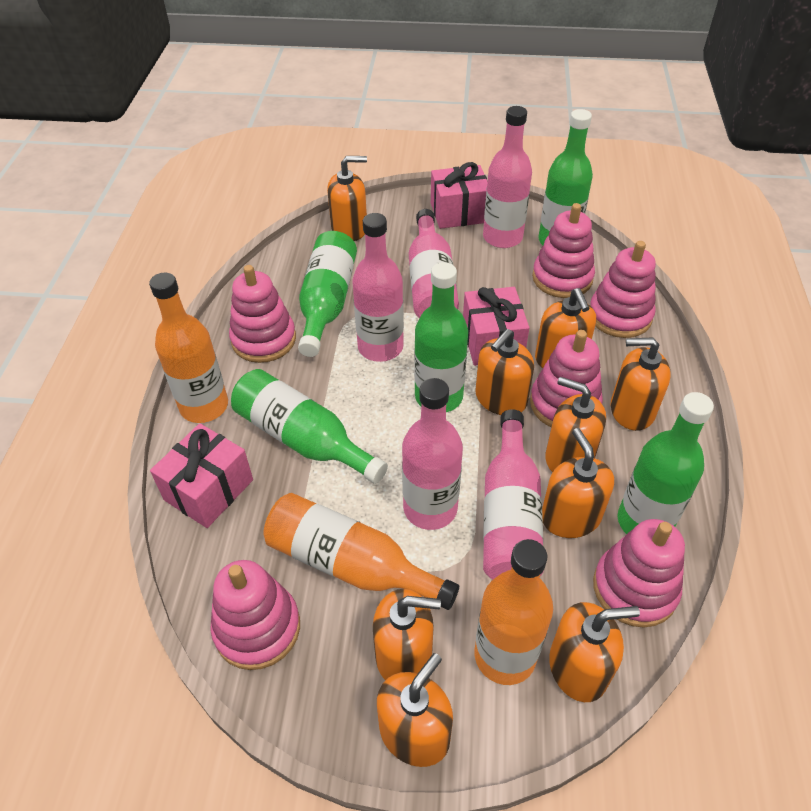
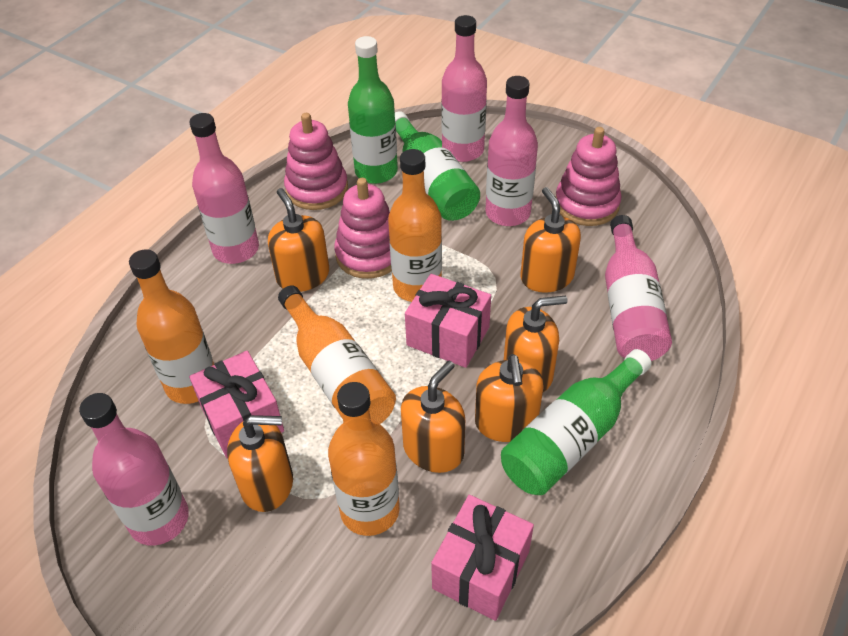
green bottle: [231,369,388,484] [298,231,357,357] [414,262,468,412] [538,109,593,245] [617,392,714,534] = 5 -> [348,36,398,184] [395,111,480,221] [501,349,651,495] = 3
orange bottle: [149,272,228,423] [264,493,459,610] [474,539,553,685] = 3 -> [129,249,214,404] [278,286,396,424] [328,382,400,536] [388,149,442,302] = 4
orange soap dispenser: [327,156,367,241] [373,589,441,680] [377,653,453,767] [475,329,534,415] [535,288,596,368] [542,428,614,538] [545,377,606,472] [549,602,640,702] [611,337,671,431] = 9 -> [227,415,293,512] [268,188,329,292] [401,361,465,473] [475,354,543,442] [504,295,567,392] [520,187,581,293] = 6
pink stacking toy: [210,560,300,670] [229,265,296,363] [530,330,603,427] [532,203,595,298] [590,241,656,338] [593,519,685,628] = 6 -> [284,113,348,210] [334,178,392,279] [556,127,621,226] = 3

